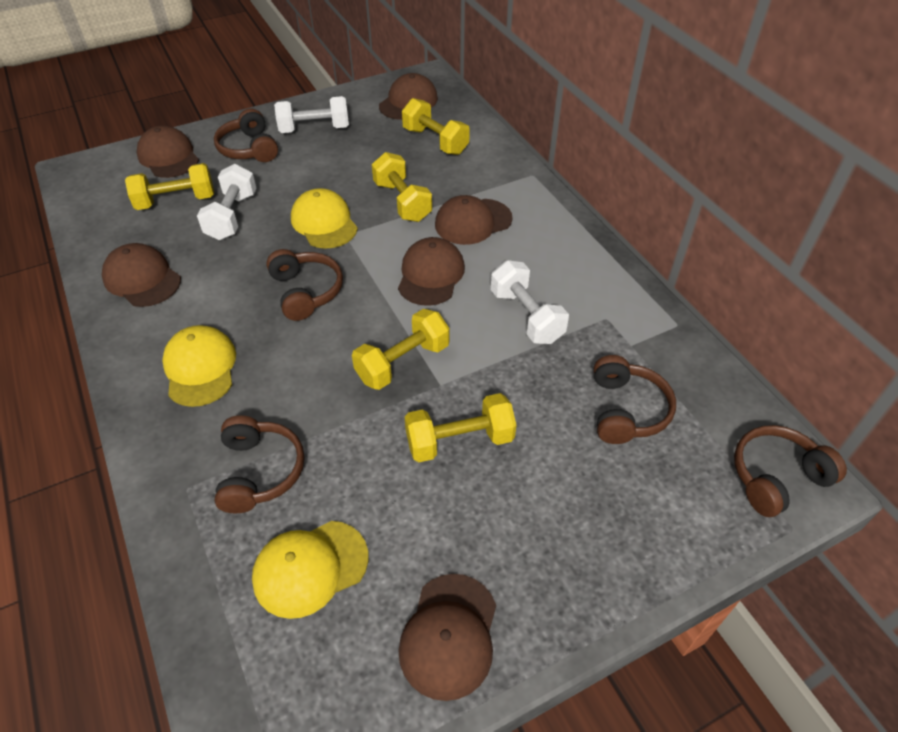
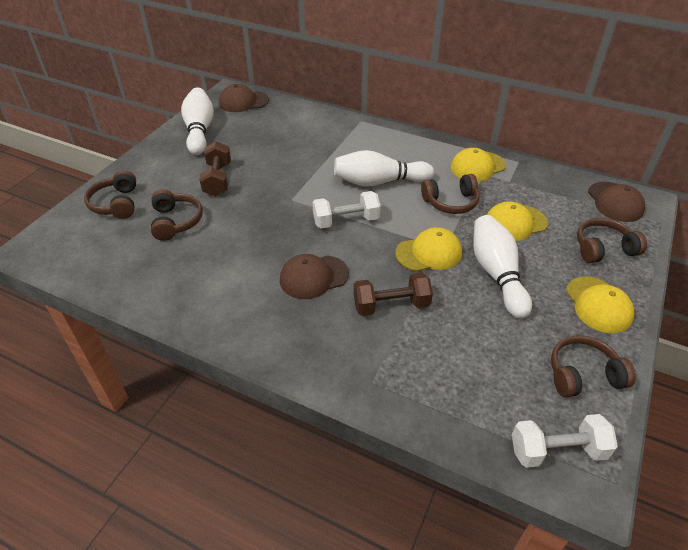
brown cap: [102,243,181,307] [136,126,199,178] [379,73,438,120] [398,237,465,306] [398,574,496,701] [435,195,513,245] = 6 -> [219,84,269,112] [280,254,349,299] [588,182,645,222] = 3
brown dumbbell: none = 0 -> [199,141,231,196] [354,273,433,316] = 2
white bowling pin: none = 0 -> [181,87,214,155] [334,150,434,186] [473,215,532,319] = 3
white dumbbell: [197,164,257,240] [274,96,349,133] [491,260,569,344] = 3 -> [312,191,381,228] [512,414,618,468] = 2
yellow cap: [162,325,236,407] [252,521,369,619] [291,188,358,249] = 3 -> [395,227,462,271] [451,148,506,182] [487,201,548,241] [566,276,634,334] = 4
yellow dumbbell: [125,163,214,210] [352,309,450,390] [372,152,432,222] [402,98,470,155] [405,393,517,462] = 5 -> none = 0

